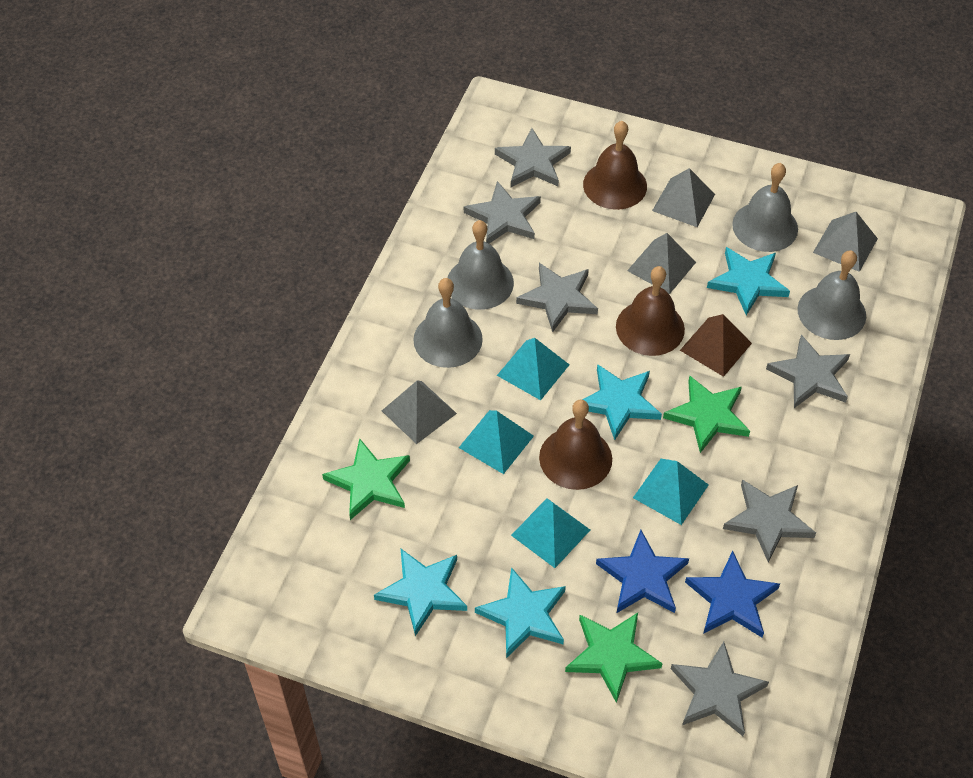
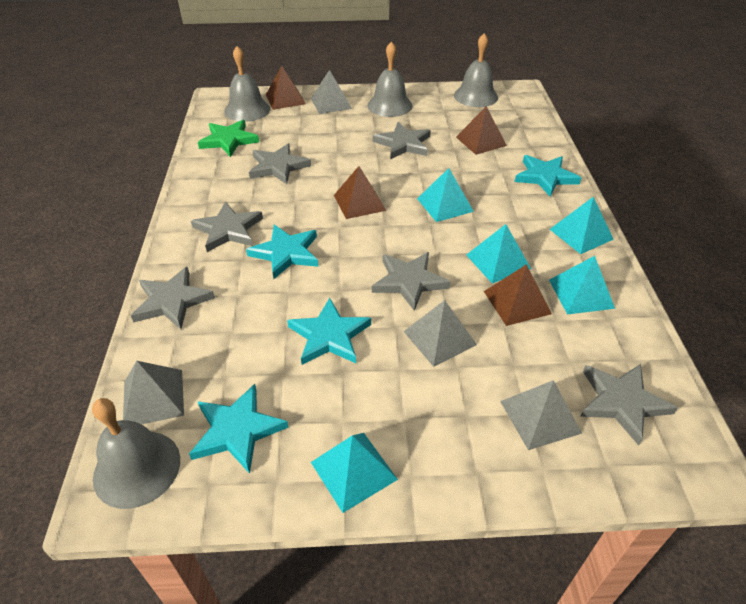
blue star: [596,530,689,613] [685,550,780,637] = 2 -> none = 0
brown bell: [539,399,612,490] [583,121,647,210] [616,266,685,356] = 3 -> none = 0
brown pyramid: [680,314,752,377] = 1 -> [266,66,306,110] [334,166,386,219] [456,106,507,155] [484,264,552,326] = 4
green star: [322,438,410,520] [565,613,663,703] [663,376,750,453] = 3 -> [198,120,259,157] = 1
turquoise pyramid: [459,410,534,474] [497,338,569,400] [511,498,590,568] [633,459,709,525] = 4 -> [311,433,398,513] [417,168,474,222] [466,224,531,283] [549,256,615,315] [550,197,614,254] = 5

